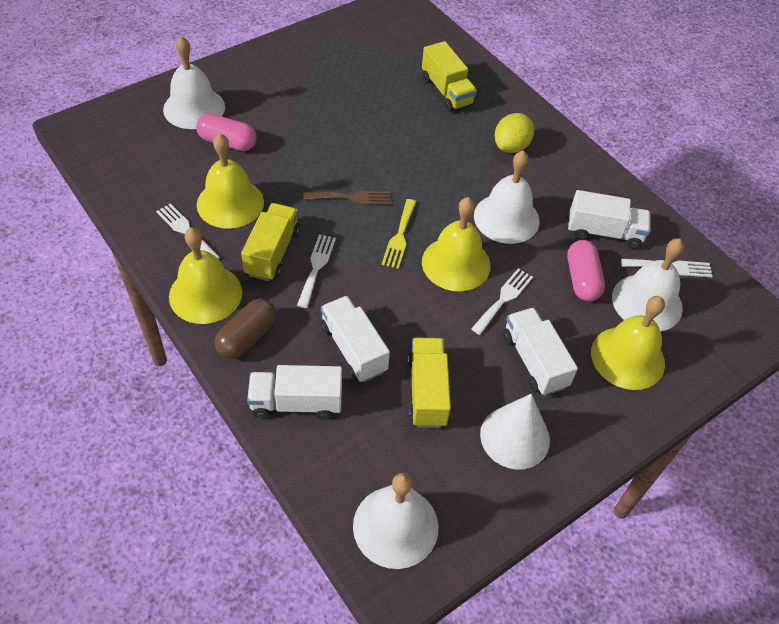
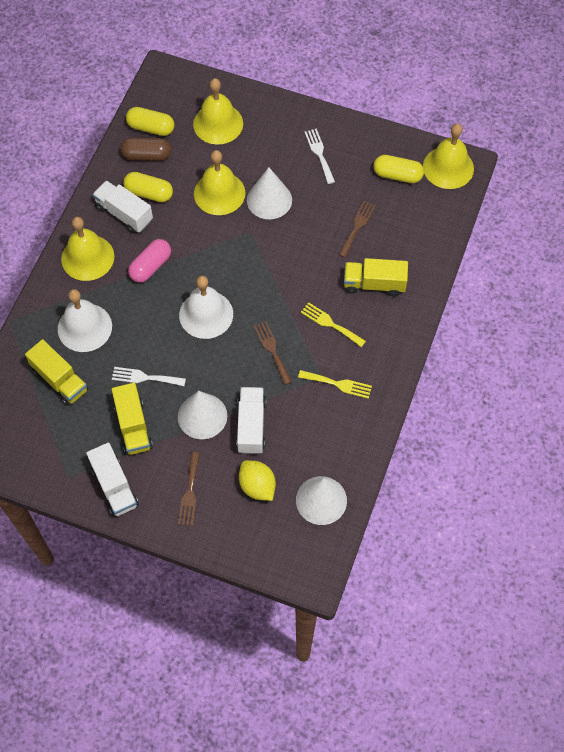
brown fork: [303,191,391,205] = 1 -> [178,452,200,526] [254,322,292,385] [338,201,376,258] = 3
pink capsule: [196,113,257,151] [567,240,605,301] = 2 -> [128,239,171,283] = 1
white bell: [163,36,225,129] [353,473,438,569] [474,151,540,244] [612,238,684,331] = 4 -> [58,289,112,352] [179,276,233,339] = 2
white cone: [480,394,550,470] = 1 -> [178,391,227,439] [247,167,292,219] [296,476,347,525] = 3
white fork: [156,203,220,259] [297,234,336,308] [471,268,533,335] [621,259,712,277] = 4 -> [112,367,186,386] [304,128,335,184] = 2
white truck: [247,365,342,420] [320,296,390,382] [503,308,578,396] [568,190,651,249] = 4 -> [86,442,139,517] [93,180,153,233] [236,387,266,454] = 3
yellow capsule: none = 0 -> [123,172,173,202] [126,107,174,136] [374,155,424,183] = 3
yellow fork: [382,199,416,269] = 1 -> [298,370,372,399] [301,302,366,347] = 2

